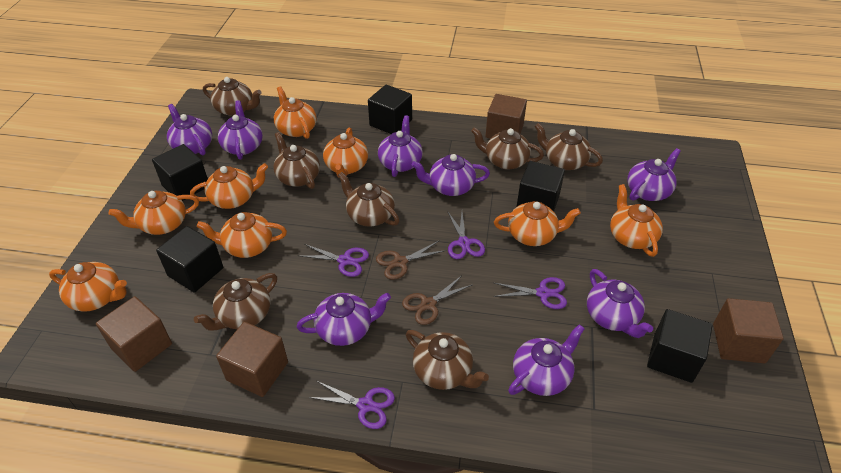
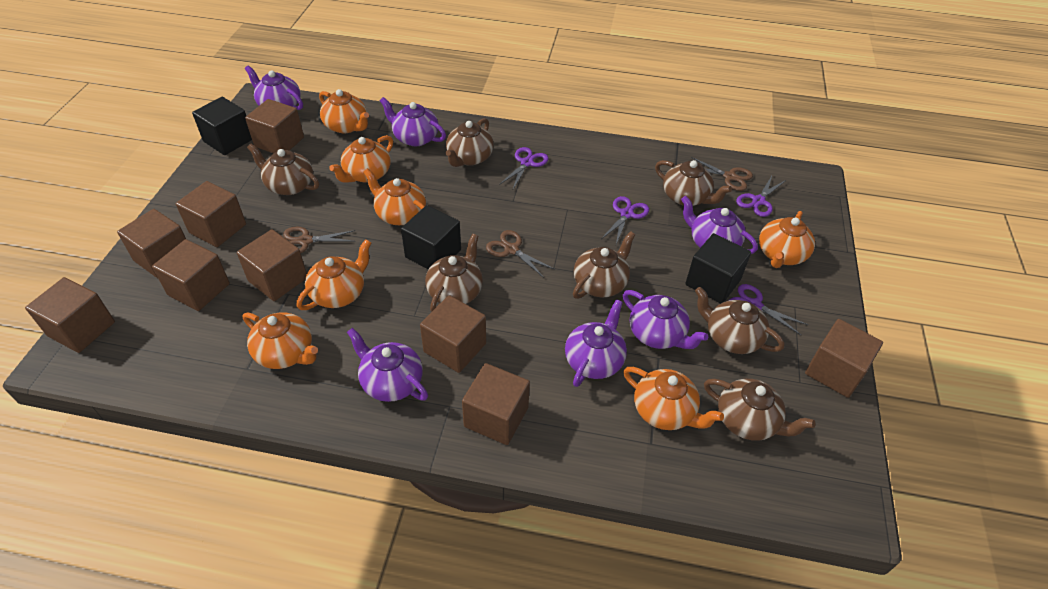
black cube: [152,144,208,201] [156,226,223,293] [368,85,412,134] [517,161,565,211] [647,309,713,383] = 5 -> [192,97,252,155] [401,205,461,270] [685,233,751,303] = 3
brown cube: [96,296,172,372] [216,322,288,397] [486,94,527,138] [713,298,784,364] = 4 -> [25,277,115,353] [117,209,186,278] [152,239,230,311] [176,181,246,247] [237,229,307,301] [245,99,304,153] [420,295,486,373] [462,363,530,445] [805,319,883,398] = 9
brown scissors: [376,241,446,280] [402,275,473,325] = 2 -> [283,227,356,253] [486,230,554,278] [691,157,753,191] = 3
orange teapot: [49,262,127,312] [109,191,199,235] [190,163,268,209] [197,212,287,258] [274,86,317,139] [323,127,368,177] [494,201,581,246] [610,184,663,257] = 8 -> [242,312,318,369] [297,240,371,310] [319,89,369,134] [329,135,393,183] [363,168,426,225] [623,367,724,430] [759,211,815,268] = 7
purple teapot: [167,104,212,155] [218,100,263,160] [297,293,391,346] [378,115,423,177] [411,154,490,196] [508,324,585,396] [587,269,653,338] [627,148,681,201] = 8 -> [245,65,303,110] [347,328,428,402] [380,97,446,146] [565,299,627,387] [623,290,708,349] [681,196,758,254] = 6

